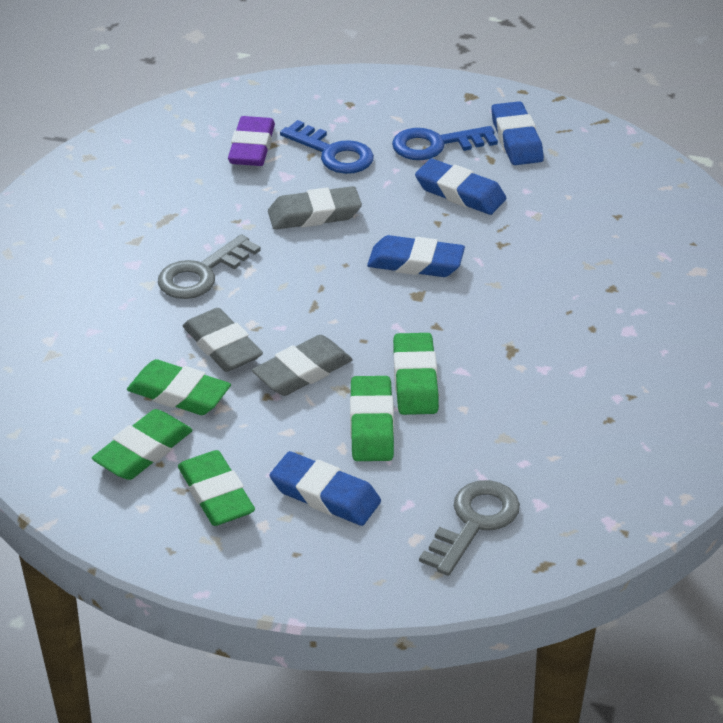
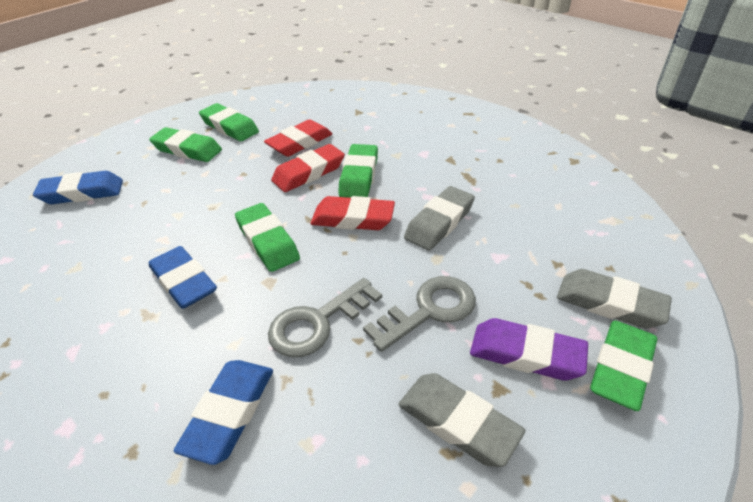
blue eraser: [270,451,381,526] [367,235,465,277] [415,159,506,215] [491,101,544,165] = 4 -> [33,171,123,204] [149,246,217,309] [174,360,273,465] = 3
blue key: [280,120,374,174] [392,126,498,160] = 2 -> none = 0
red eraser: none = 0 -> [264,119,333,157] [271,144,345,192] [311,196,395,230] = 3

